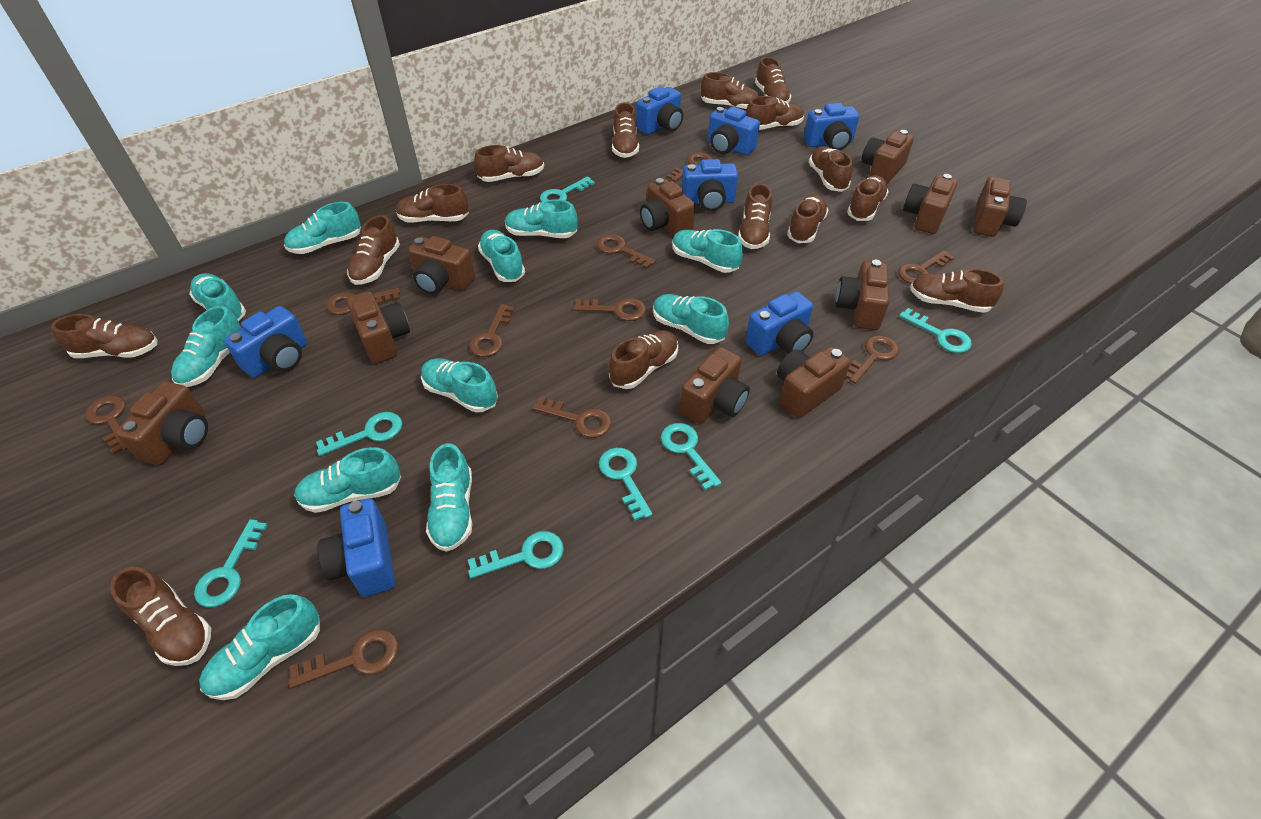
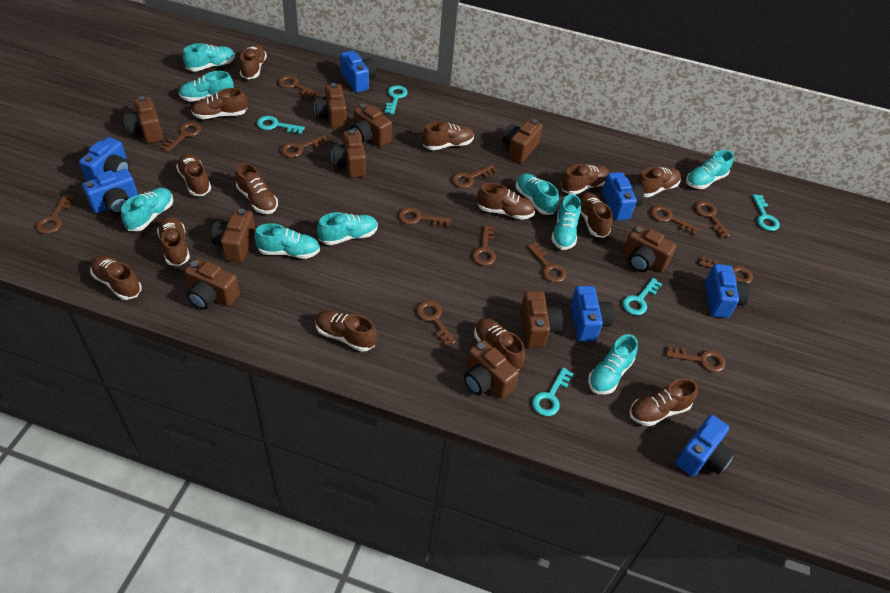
brown key: [86,396,128,455] [289,629,398,689] [326,288,400,315] [469,304,515,357] [533,396,612,438] [573,298,646,321] [596,234,656,269] [666,153,713,182] [846,335,899,384] [898,250,955,283] = 10 -> [36,194,75,234] [160,122,201,152] [278,75,318,98] [281,135,329,158] [398,207,451,227] [416,301,456,346] [452,165,497,188] [472,225,496,266] [527,243,567,283] [650,206,700,235] [666,346,726,372] [695,201,730,238] [699,256,753,284] = 13
brown shoe: [51,314,157,358] [110,567,211,666] [347,215,400,285] [396,184,469,223] [474,145,544,182] [609,330,678,389] [612,102,639,158] [701,72,759,110] [738,183,772,249] [746,96,804,130] [755,57,792,103] [787,194,828,243] [809,146,853,192] [847,175,889,221] [910,269,1004,313] = 15 -> [90,255,142,300] [157,217,190,266] [176,154,211,196] [191,88,247,119] [235,163,278,214] [239,44,267,79] [315,310,377,352] [422,121,474,150] [474,318,525,371] [477,183,535,220] [561,164,609,195] [579,192,613,238] [629,378,698,426] [636,167,681,197] = 14
turquoise key: [194,519,268,607] [316,412,402,456] [468,531,564,579] [540,177,595,202] [599,448,652,521] [661,423,721,491] [899,308,972,353] = 7 -> [257,116,305,134] [385,85,408,114] [532,367,574,416] [622,278,662,315] [752,195,780,231] = 5
turquoise shoe: [171,306,241,387] [189,273,246,321] [199,594,320,700] [284,202,361,254] [294,447,401,513] [421,358,498,413] [426,443,472,552] [478,230,525,282] [505,199,578,238] [653,294,729,344] [672,229,743,273] = 11 -> [121,188,173,231] [179,71,234,101] [183,43,235,72] [254,223,320,259] [317,212,378,245] [516,173,559,215] [551,194,581,250] [588,334,638,394] [686,150,734,189] = 9

